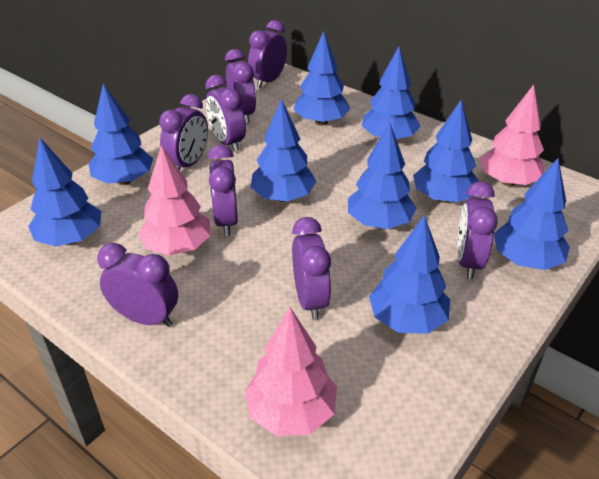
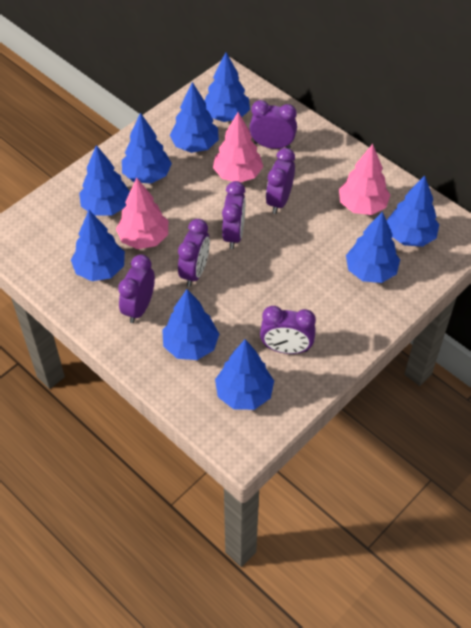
purple clock: [97,243,178,327] [159,94,208,170] [205,75,246,152] [208,145,238,236] [225,49,256,123] [248,20,287,88] [292,217,331,320] [457,181,498,279] = 8 -> [118,255,155,323] [178,219,210,287] [222,181,246,249] [249,100,297,149] [260,306,316,354] [266,148,295,214] = 6

